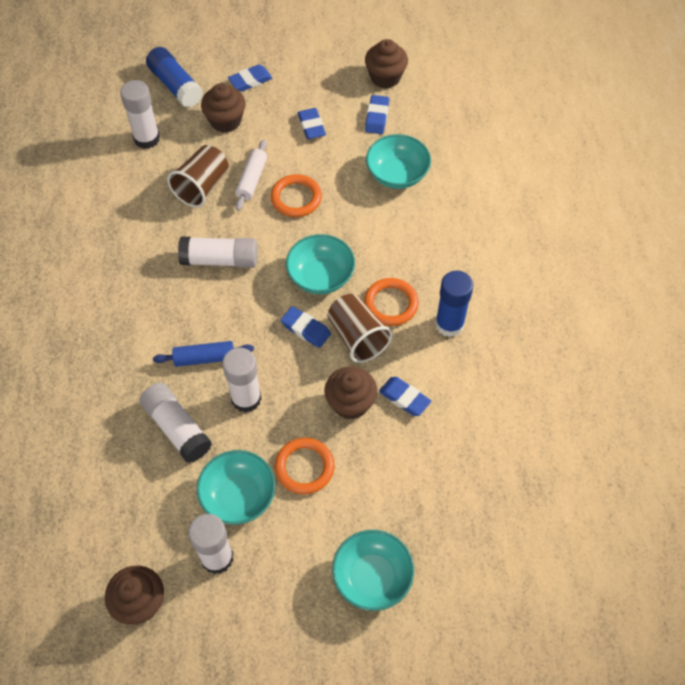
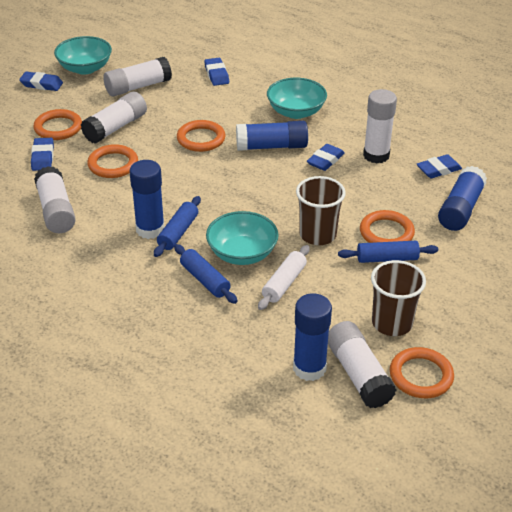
blue glue stick: [146,47,203,108] [435,271,473,337] = 2 -> [130,160,164,239] [236,121,308,151] [293,293,332,381] [438,166,487,231] = 4
blue rolling pin: [153,341,254,367] = 1 -> [154,196,201,257] [174,244,238,304] [338,241,438,263] = 3
brown cupcake: [105,566,164,625] [201,83,246,133] [324,366,377,419] [365,39,408,89] = 4 -> none = 0
orange ring: [271,174,322,217] [275,438,335,494] [364,278,419,326] = 3 -> [33,109,82,140] [87,144,138,178] [177,120,225,152] [360,210,415,243] [390,347,454,398] = 5
turquoise bowl: [197,450,275,525] [286,234,355,294] [332,530,414,611] [366,134,431,189] = 4 -> [54,36,112,75] [206,211,279,265] [267,78,327,119] = 3

